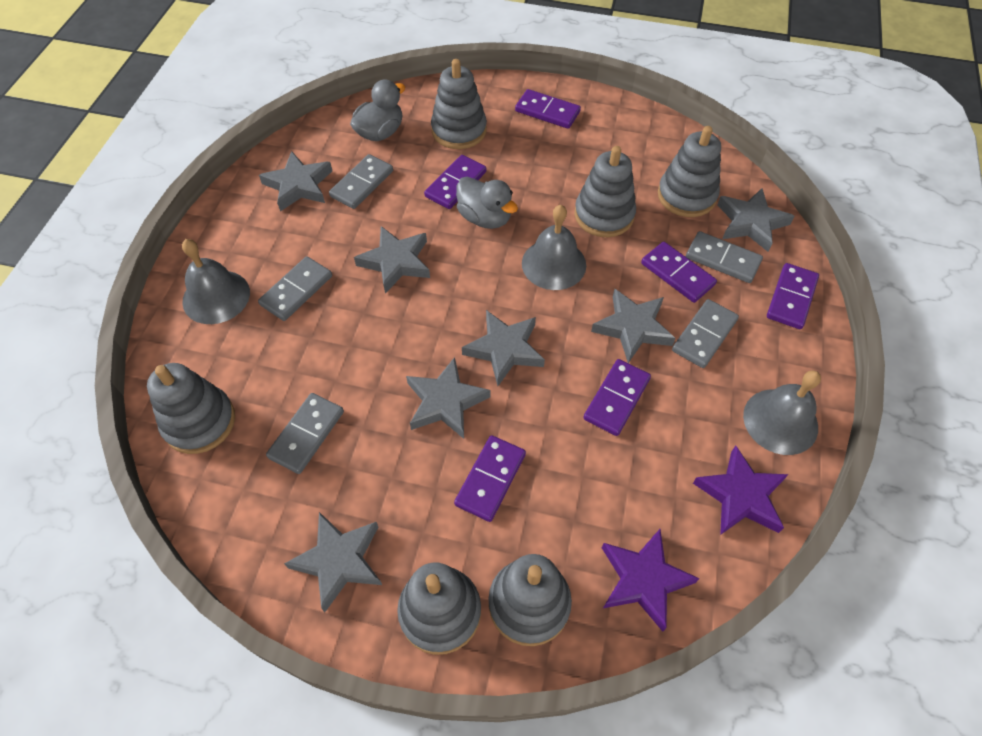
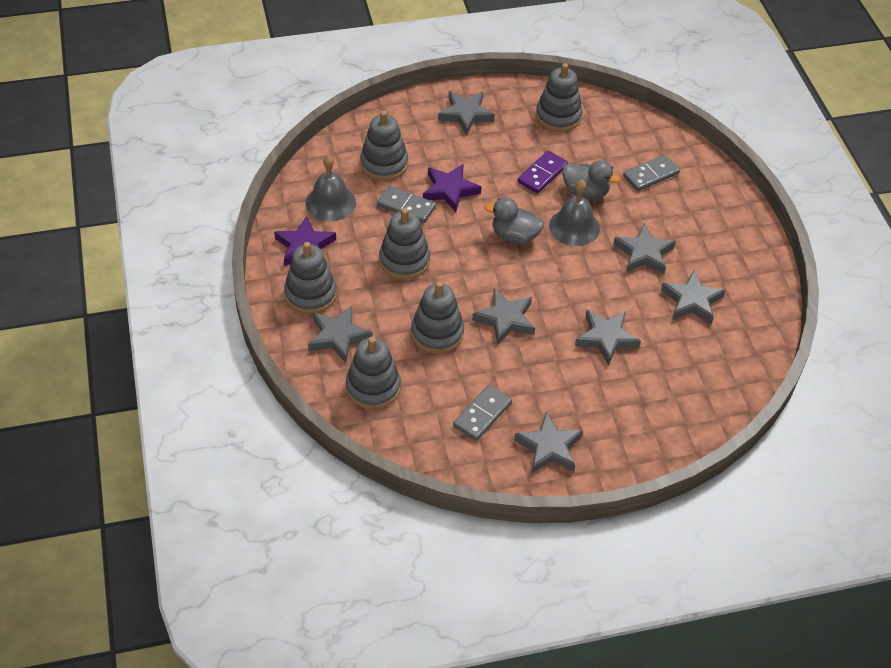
grey bell: [182,239,250,324] [522,205,586,290] [743,370,821,455] = 3 -> [305,155,356,221] [549,180,600,246] = 2
grey domino: [258,256,332,321] [266,393,344,474] [329,154,393,209] [672,299,739,368] [686,231,763,283] = 5 -> [377,185,436,223] [453,385,512,441] [623,154,680,191] = 3
purple domino: [424,155,486,209] [454,435,526,522] [515,89,581,129] [583,359,651,436] [641,242,717,303] [767,263,819,329] = 6 -> [517,151,568,194] = 1

